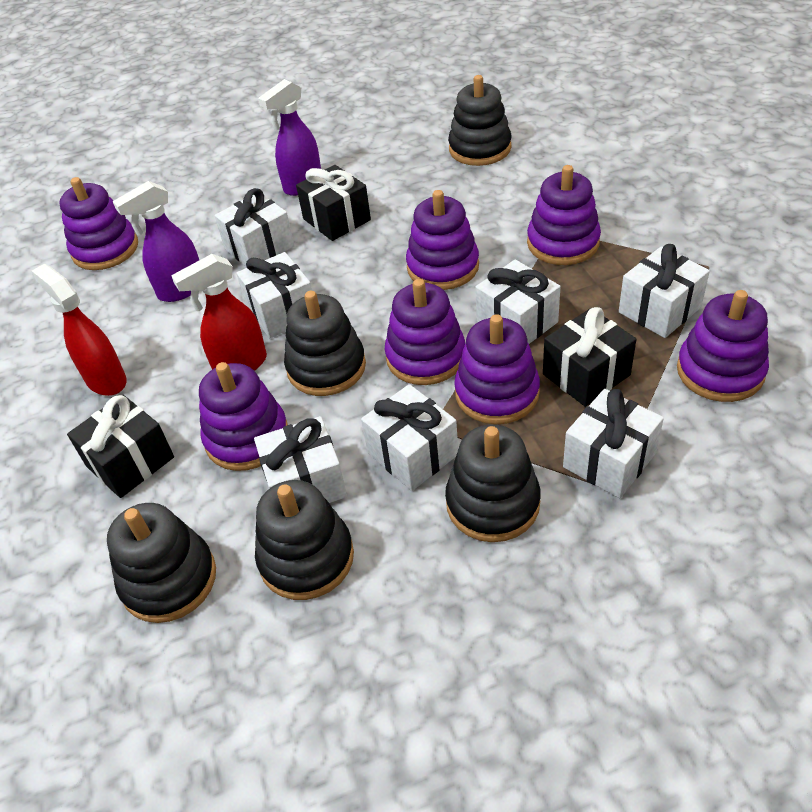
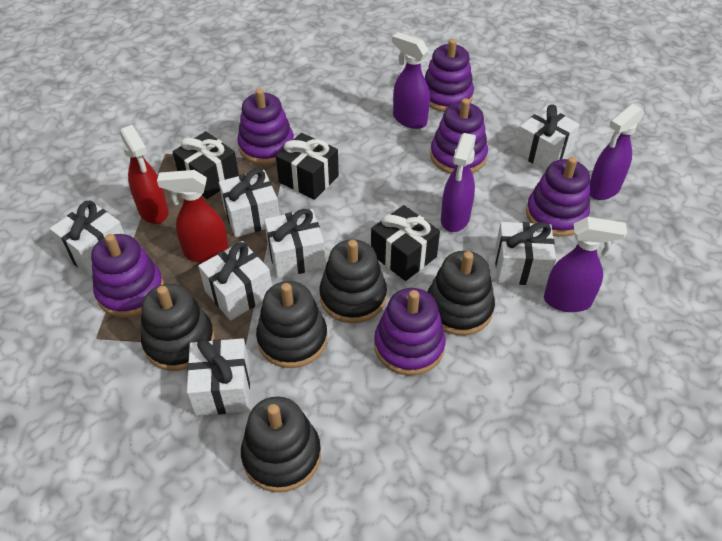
purple spray bottle: [113,181,199,302] [258,79,321,196] = 2 -> [392,32,430,129] [441,133,476,232] [544,217,627,312] [589,104,645,200] = 4
purple stacking toy: [59,177,138,270] [199,362,288,471] [385,279,465,385] [406,190,479,290] [454,314,540,424] [527,165,601,265] [677,290,769,402] = 7 -> [91,234,164,317] [237,88,294,165] [374,288,446,376] [425,39,474,112] [430,98,488,174] [526,157,590,237] = 6

